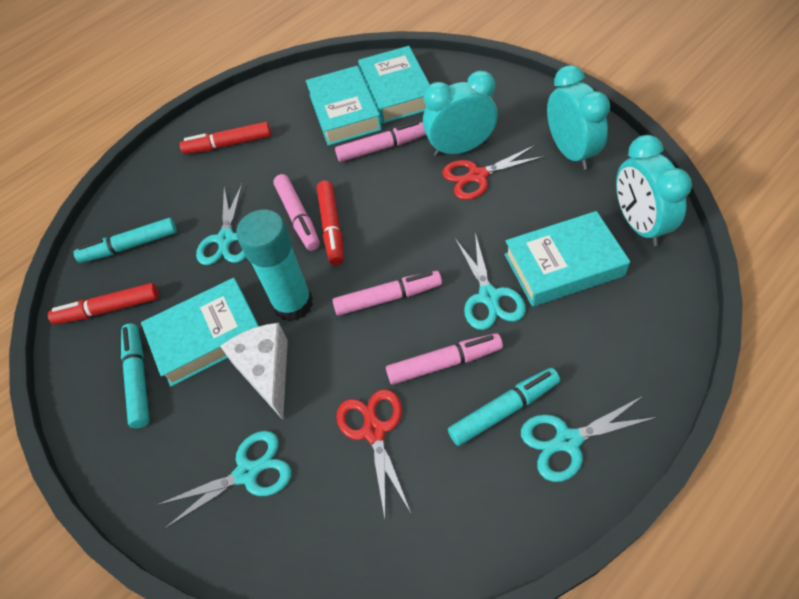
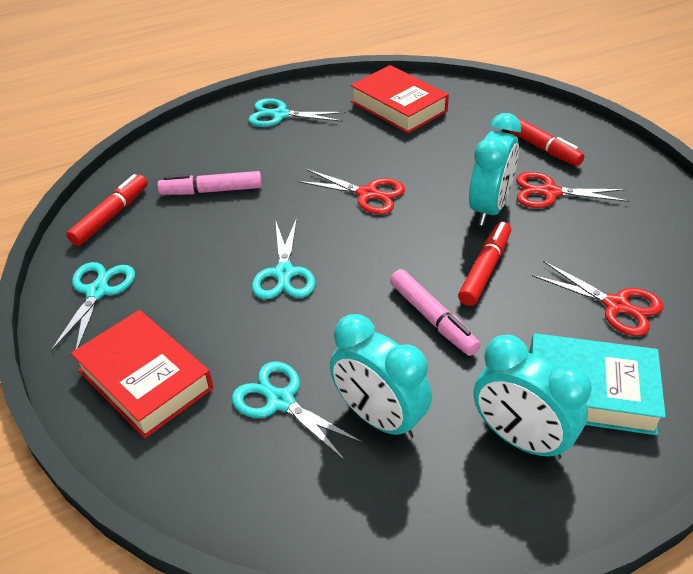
pink marker: [273,174,320,251] [332,271,442,316] [335,121,426,162] [386,333,503,385] = 4 -> [157,171,262,195] [390,269,480,356] = 2
red book: none = 0 -> [71,310,213,438] [350,65,449,133] = 2
red scissors: [336,389,411,518] [442,145,545,200] = 2 -> [297,169,405,214] [516,172,629,208] [532,261,663,336] = 3
turquoise book: [141,278,259,387] [306,66,382,146] [358,46,430,124] [504,211,630,307] = 4 -> [529,333,666,435] = 1
turquoise glue stick: [236,210,313,322] = 1 -> none = 0
turquoise marker: [74,218,177,263] [121,324,150,428] [448,368,560,446] = 3 -> none = 0
white cheese: [220,323,288,420] = 1 -> none = 0

